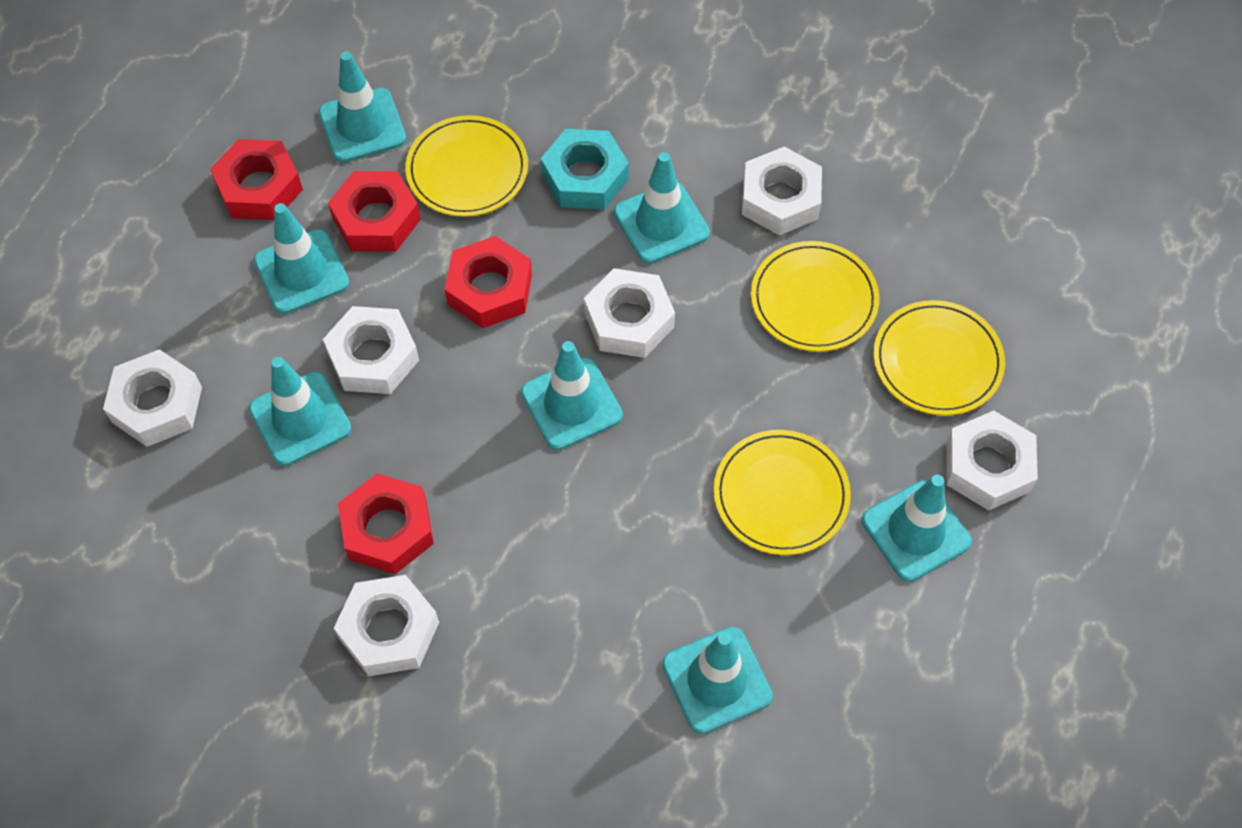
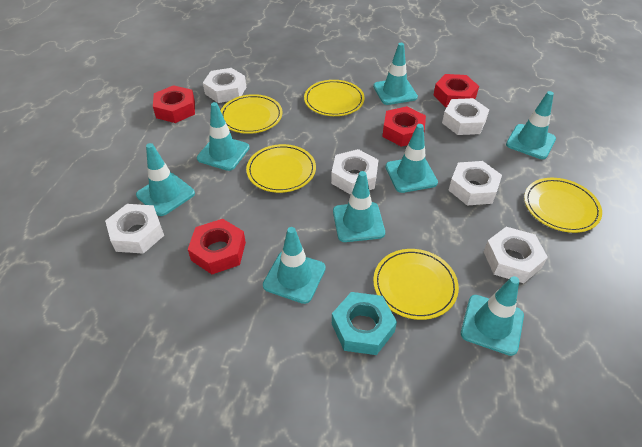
turquoise traffic cone: [249,357,351,466] [254,203,349,314] [319,52,406,162] [521,341,623,450] [614,152,710,264] [662,627,773,734] [862,475,972,582] = 7 -> [136,143,195,216] [197,102,249,171] [263,227,326,304] [333,171,385,242] [373,43,418,105] [385,124,438,193] [461,276,524,356] [506,91,556,159] = 8
yellow plate: [406,115,528,217] [714,430,851,555] [751,241,879,352] [874,300,1005,416] = 4 -> [221,94,282,134] [246,144,316,193] [304,80,365,116] [373,249,459,320] [524,178,602,233] = 5

